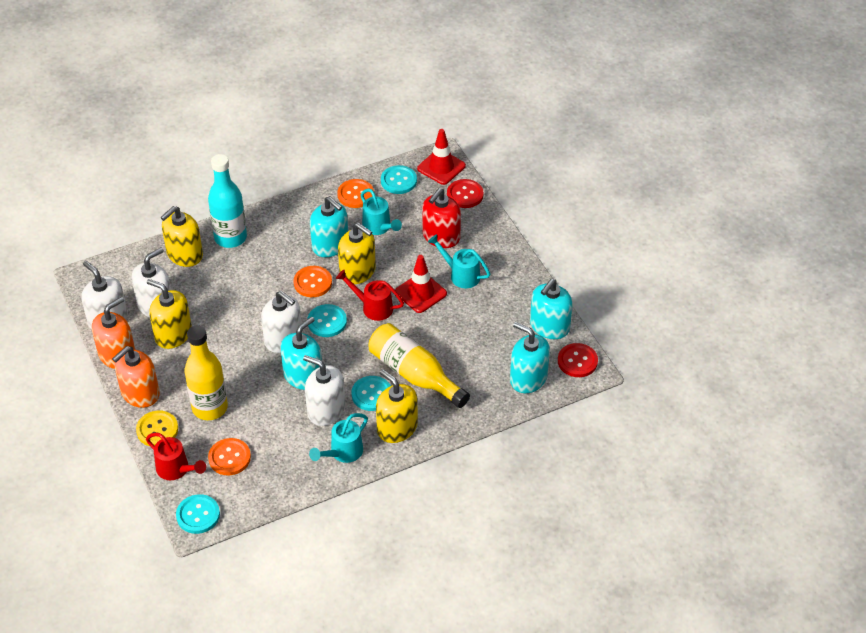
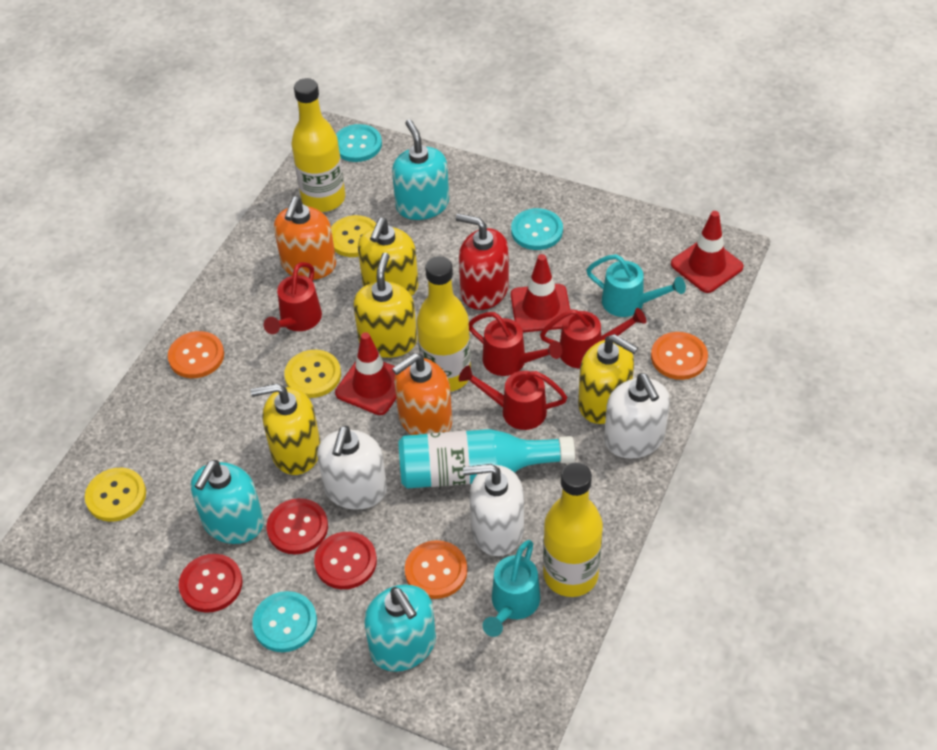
red button: [447,179,484,208] [558,343,598,377] = 2 -> [179,554,243,613] [266,498,328,554] [314,532,377,589] = 3
red traffic cone: [395,255,447,313] [417,129,466,185] = 2 -> [335,332,396,415] [511,254,570,332] [671,211,744,293] = 3
red watering can: [146,432,206,480] [336,270,404,321] = 2 -> [264,262,322,334] [459,365,567,430] [469,312,562,376] [540,308,646,368] = 4
turquoise button: [176,494,220,534] [308,304,347,337] [351,376,391,411] [381,165,417,194] = 4 -> [252,591,317,652] [336,124,382,162] [511,208,563,250] = 3
turquoise soap dispenser: [280,317,322,390] [310,196,348,257] [510,322,550,393] [530,279,573,339] = 4 -> [191,460,264,544] [364,585,436,672] [392,119,449,220] = 3
turquoise watering can: [309,413,368,463] [361,188,402,235] [428,234,490,288] = 3 -> [483,540,540,637] [586,254,686,317] = 2
white soap dispenser: [81,261,128,329] [132,248,171,317] [261,291,302,353] [303,355,345,426] = 4 -> [317,426,387,510] [463,464,524,556] [604,373,670,459] = 3
yellow bottle: [184,325,228,420] [369,323,470,408] = 2 -> [291,78,345,212] [417,256,471,392] [543,462,603,597] = 3
yellow button: [136,411,178,446] = 1 -> [85,468,146,522] [284,350,341,398] [331,215,376,257] = 3

